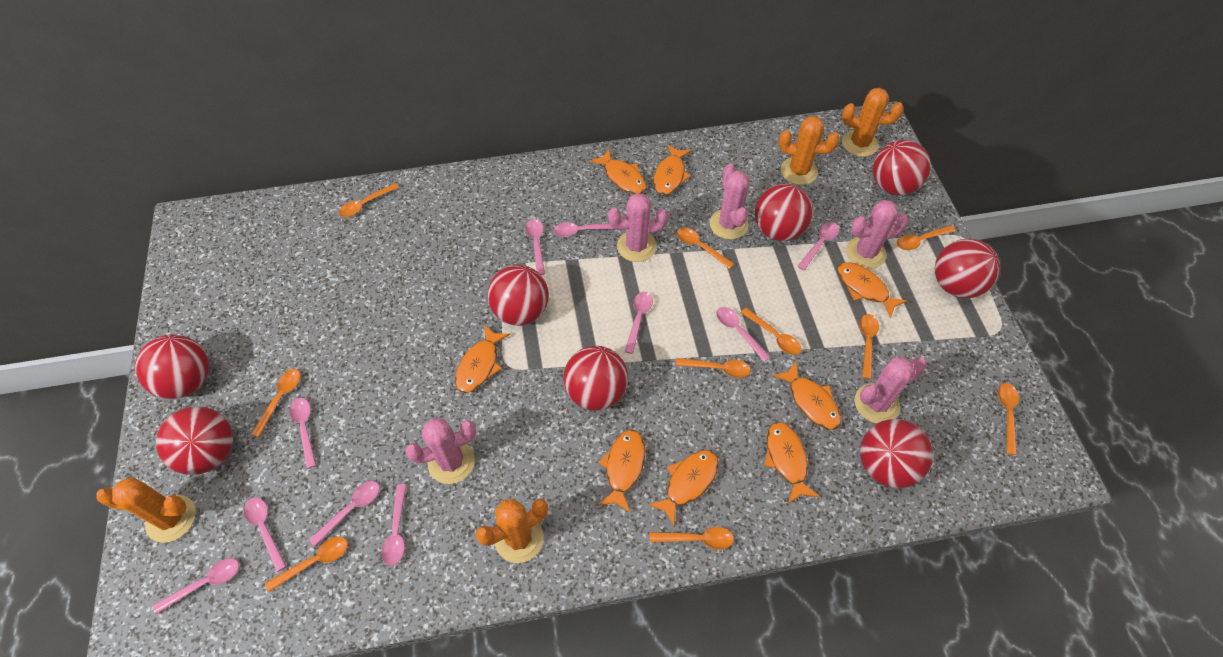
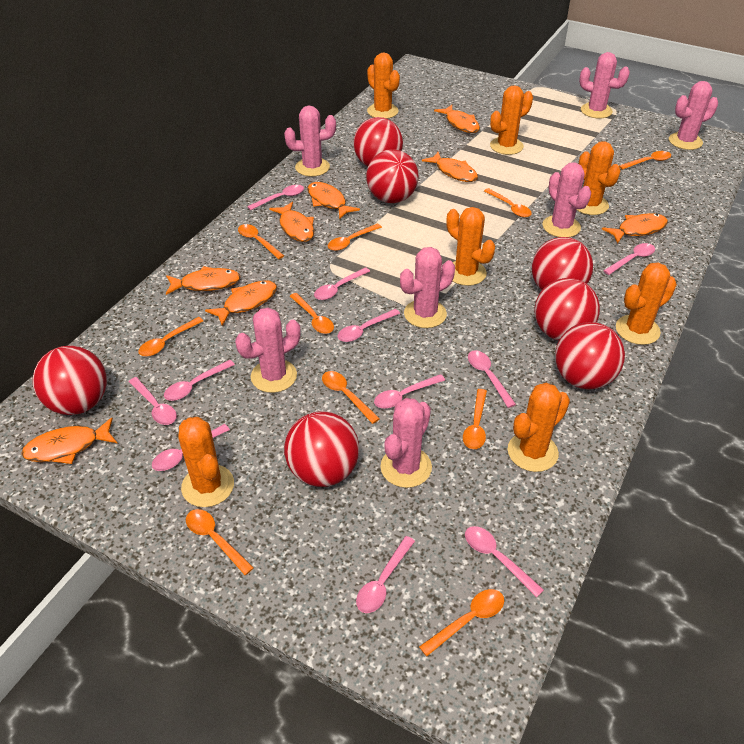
orange cactus: [96,477,196,543] [475,499,548,563] [779,116,840,185] [842,88,904,157] = 4 -> [179,417,234,507] [367,53,400,119] [446,207,495,286] [490,85,533,155] [508,383,570,472] [577,141,621,215] [616,263,677,345] = 7
pink cactus: [405,418,476,484] [608,193,668,262] [710,164,750,240] [846,200,908,269] [855,357,927,423] = 5 -> [235,308,301,393] [284,106,336,177] [381,398,432,488] [400,247,455,328] [543,162,591,237] [579,52,630,119] [669,81,718,150] = 7
pink spoon: [152,558,239,615] [244,497,287,572] [289,398,316,469] [309,481,380,546] [381,484,407,566] [525,219,545,275] [553,222,614,237] [624,292,653,354] [716,307,770,362] [797,222,839,271] = 10 -> [129,377,177,425] [152,424,230,471] [164,360,235,401] [247,185,304,210] [314,267,370,300] [338,309,400,342] [356,536,415,613] [374,374,445,409] [465,526,544,597] [468,350,516,408] [603,243,655,275] = 11
red ball: [135,334,209,399] [156,406,233,475] [488,265,549,326] [563,346,628,411] [755,184,813,241] [860,419,933,488] [873,140,931,195] [935,239,1000,298] = 8 -> [33,346,107,415] [284,411,359,487] [353,117,403,166] [366,149,419,203] [532,237,593,290] [534,278,600,341] [555,322,625,389] = 7

